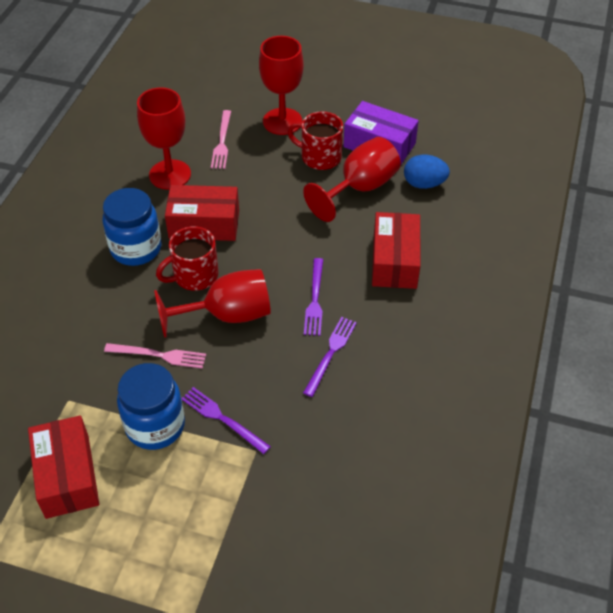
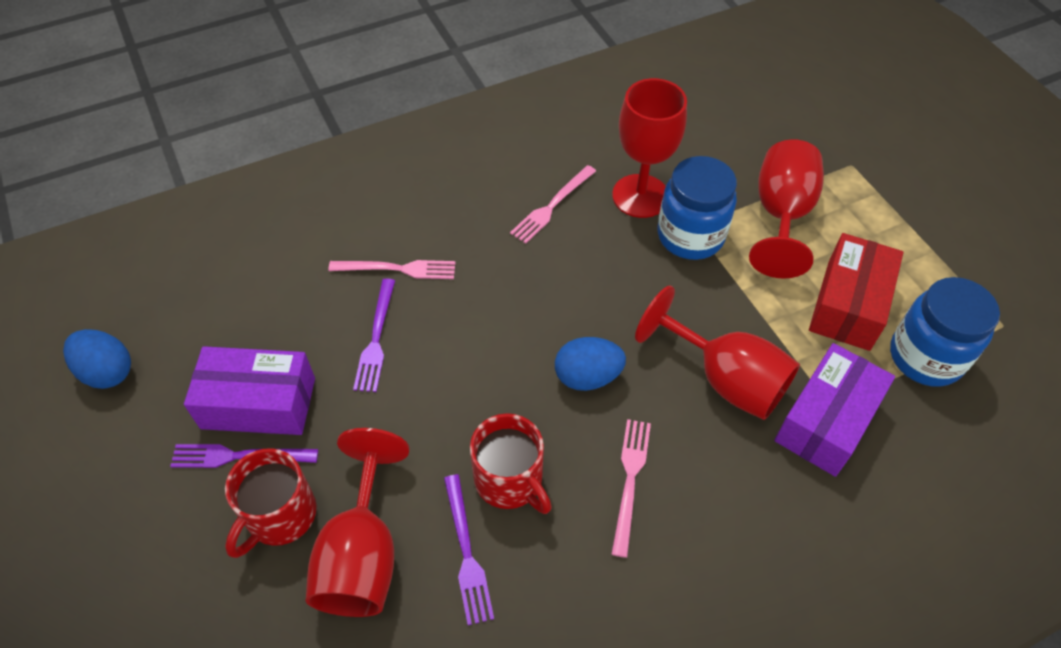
blue egg: [404,155,450,189] = 1 -> [63,329,131,389] [555,337,626,391] = 2
pink fork: [104,343,206,369] [211,110,231,169] = 2 -> [328,260,456,279] [510,165,596,244] [612,419,651,558] = 3
purple box: [344,101,419,166] = 1 -> [184,346,315,435] [774,343,895,477] = 2
red box: [28,415,99,519] [165,185,239,241] [372,212,420,289] = 3 -> [809,233,904,351] = 1

